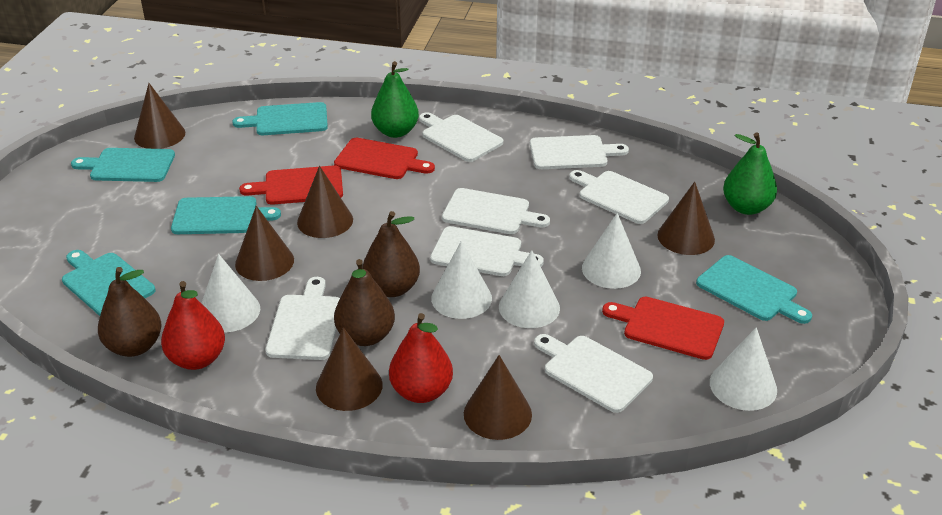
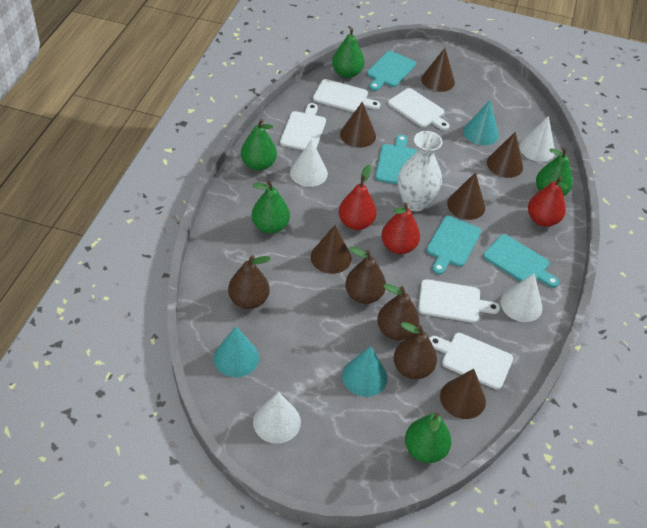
brown pear: [98,267,161,357] [334,259,395,346] [362,211,420,297] = 3 -> [228,255,271,309] [345,247,386,304] [377,284,419,340] [394,322,437,379] = 4
green pear: [371,61,419,138] [723,133,777,215] = 2 -> [241,119,277,171] [252,180,290,234] [332,28,364,78] [405,412,451,463] [536,147,573,196] = 5
red cutting board: [239,165,343,205] [334,138,435,179] [602,297,724,360] = 3 -> none = 0
red pear: [161,281,225,370] [389,313,453,403] = 2 -> [339,165,377,230] [381,203,420,254] [528,177,568,227] = 3
turquoise cone: none = 0 -> [214,326,259,377] [342,346,388,397] [463,100,499,145] = 3
turquoise cutting board: [62,250,155,316] [71,148,175,182] [171,196,281,234] [232,102,328,135] [696,255,812,324] = 5 -> [367,51,416,91] [375,135,417,185] [426,216,481,274] [483,234,559,288] = 4
white cone: [201,254,260,332] [431,241,492,319] [499,250,560,328] [582,213,641,289] [710,327,777,411] = 5 -> [253,392,301,444] [290,139,328,187] [500,273,543,322] [519,116,555,162] = 4
white cutting board: [266,277,340,360] [419,112,503,162] [430,226,544,276] [442,188,550,234] [530,135,629,169] [534,334,653,413] [569,170,669,224] = 7 -> [280,103,326,150] [313,79,381,112] [388,88,450,130] [418,279,500,323] [429,333,513,389] = 5
white vase: none = 0 -> [398,131,443,211] = 1

